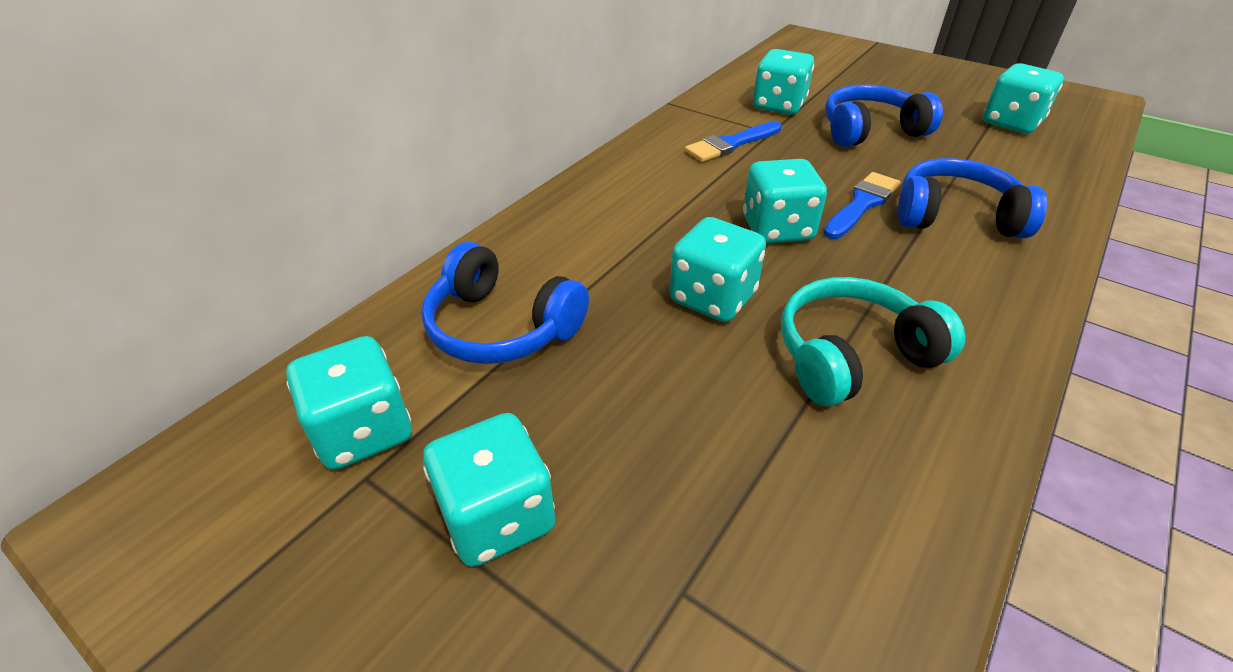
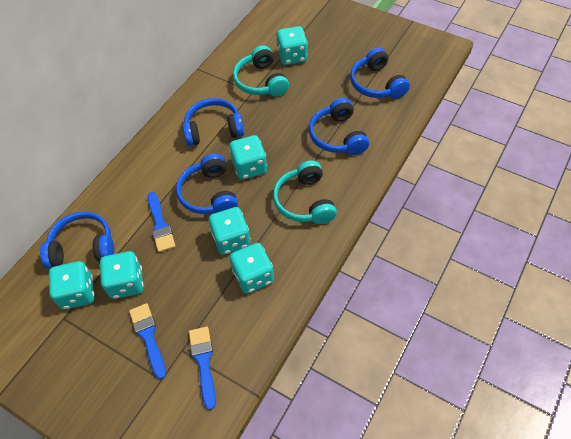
blue brush: [685,121,782,162] [823,172,901,239] = 2 -> [129,303,166,379] [148,192,175,252] [189,327,216,410] = 3
blue headphones: [422,242,589,364] [825,84,943,147] [898,158,1047,238] = 3 -> [40,212,114,269] [176,153,238,214] [183,98,244,146] [309,98,369,155] [350,47,410,99] = 5
turquoise headphones: [781,277,965,406] = 1 -> [233,45,289,97] [273,160,337,224] = 2

